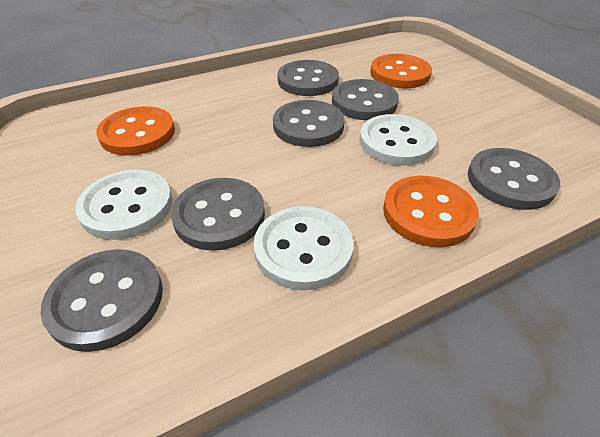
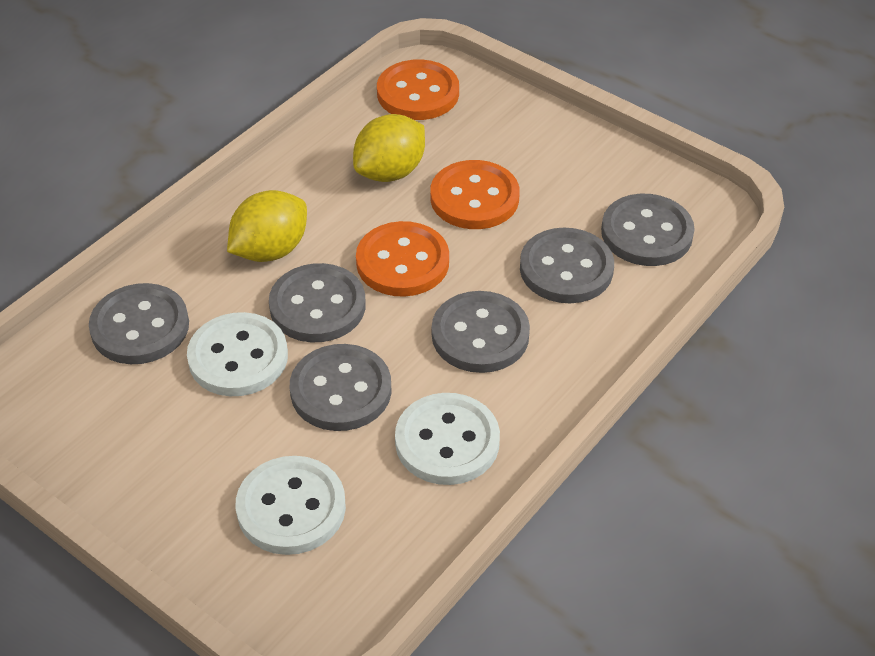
yellow lemon: none = 0 -> [227,190,307,262] [353,114,425,182] = 2

